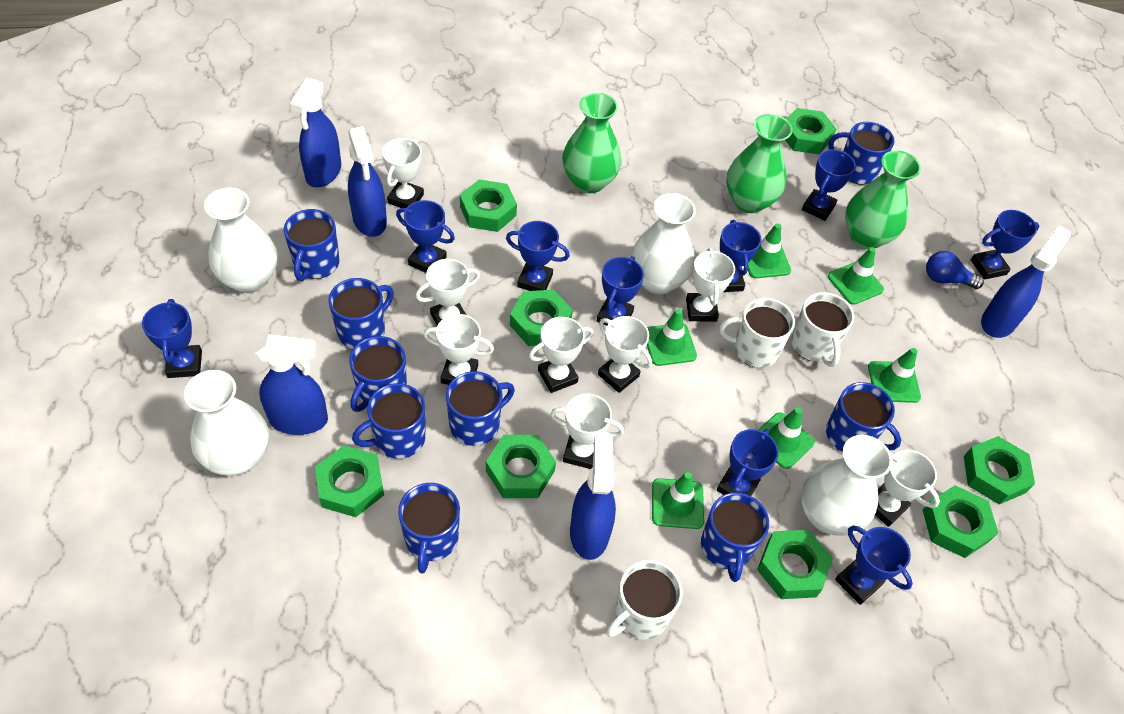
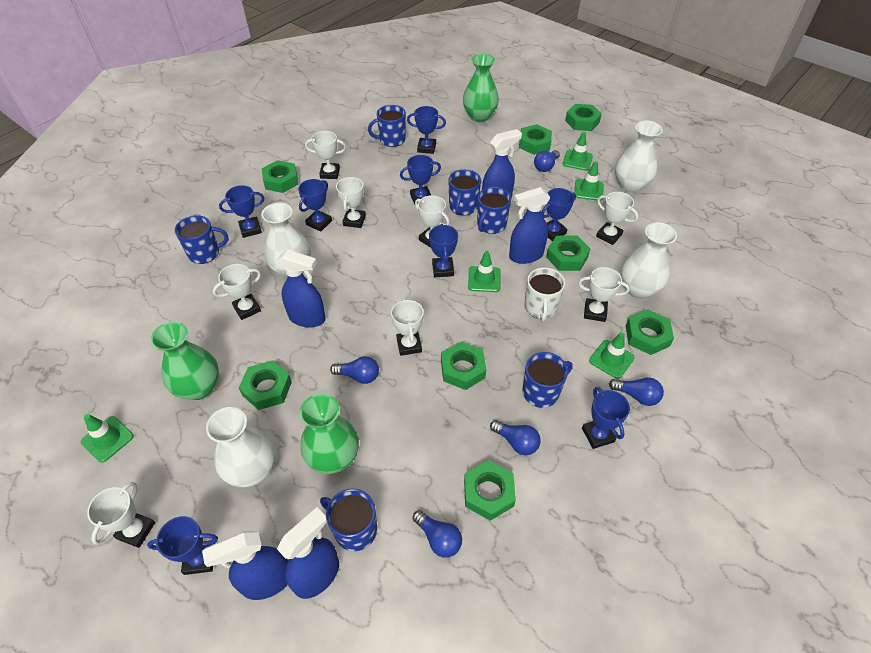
blue light bulb: [926,251,984,289] = 1 -> [330,356,379,384] [413,510,462,558] [490,420,541,455] [534,150,560,172] [609,377,664,406] = 5
blue mug: [284,209,339,281] [328,278,394,349] [349,336,407,412] [352,383,426,459] [398,483,460,574] [446,371,515,446] [701,492,769,582] [826,382,901,452] [828,122,895,185] = 9 -> [175,215,228,264] [320,489,377,551] [368,105,406,147] [448,169,481,216] [477,187,511,234] [522,352,573,408] = 6
blue trophy: [142,299,202,378] [396,200,455,273] [506,221,570,291] [597,256,644,326] [716,429,779,496] [720,220,762,292] [802,150,856,221] [835,525,913,605] [971,210,1039,280] = 9 -> [147,516,218,575] [219,185,264,238] [298,179,332,232] [400,155,441,205] [407,106,446,154] [429,224,458,277] [541,188,576,241] [582,387,630,449] = 8
green traffic cone: [647,309,697,366] [652,472,704,529] [748,223,791,278] [758,407,815,469] [828,247,884,305] [868,348,921,403] = 6 -> [81,414,134,463] [468,251,501,292] [563,132,593,171] [574,161,604,201] [589,332,635,379] = 5
white mug: [606,560,683,640] [719,298,795,368] [791,292,854,367] = 3 -> [524,267,565,322] = 1

